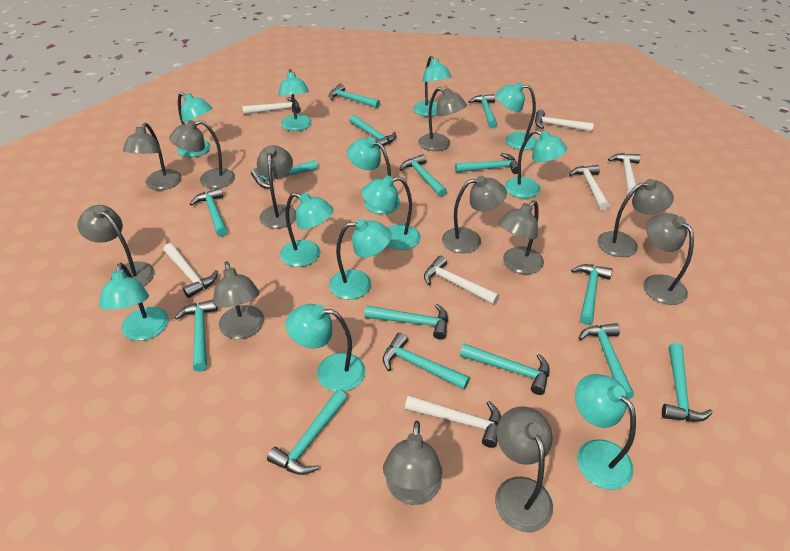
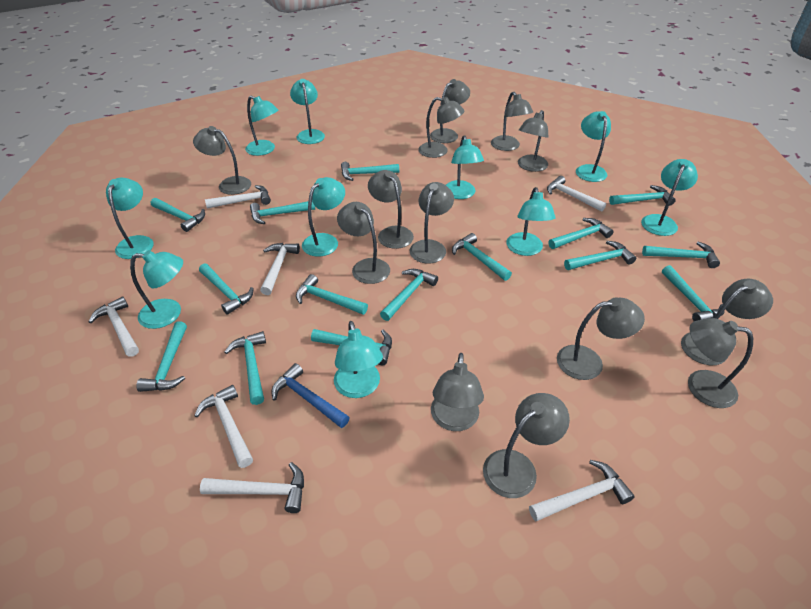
blue hammer: none = 0 -> [271,363,350,428] = 1
grey lamp: [77,205,154,286] [123,123,182,190] [169,120,235,189] [213,261,264,339] [257,145,296,229] [383,421,442,505] [418,87,467,151] [442,176,507,253] [495,406,553,532] [498,200,544,274] [597,179,674,257] [643,213,694,305] = 12 -> [193,126,251,195] [337,202,390,284] [368,170,414,249] [410,182,454,264] [418,97,464,158] [430,79,470,143] [431,353,484,431] [483,393,570,498] [491,92,533,151] [518,110,549,172] [557,298,645,380] [681,279,773,365] [688,318,753,408] = 13
turquoise lamp: [99,263,169,341] [177,92,212,157] [278,69,312,131] [280,193,334,267] [285,304,365,392] [329,219,392,300] [347,137,401,214] [362,175,421,250] [413,56,452,117] [496,82,537,150] [505,130,567,198] [575,374,636,490] = 12 -> [106,177,154,259] [130,250,183,329] [245,95,278,156] [290,79,325,144] [302,177,345,257] [334,321,383,398] [446,135,484,199] [506,187,556,256] [576,111,611,182] [641,159,698,236] = 10

